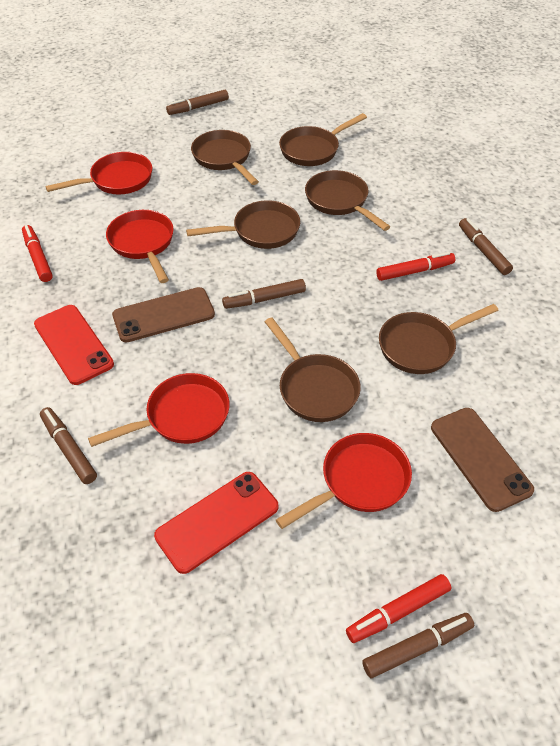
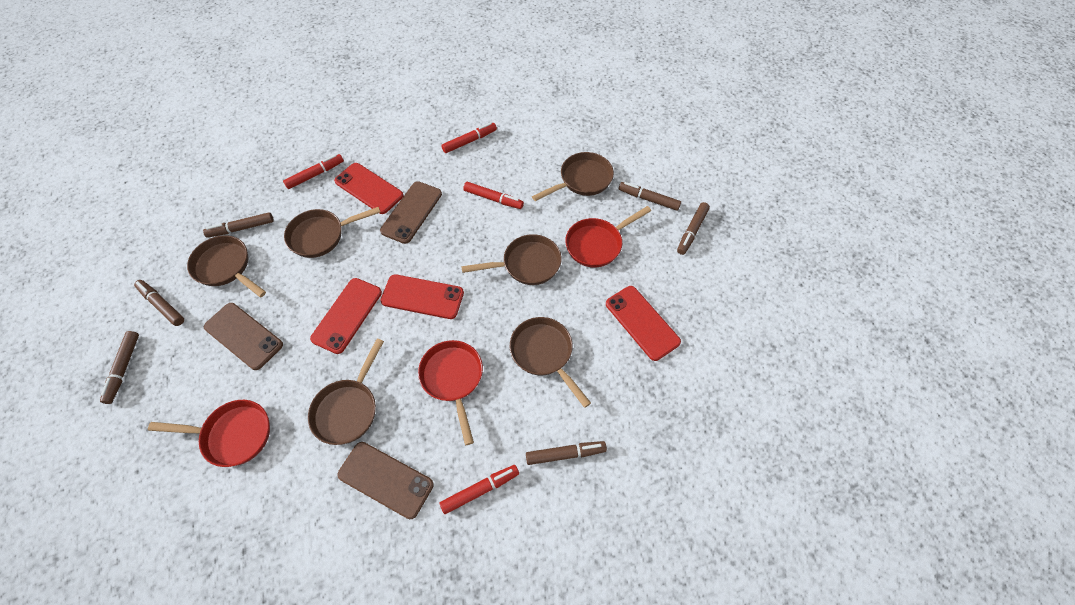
brown marker: [40,407,97,484] [166,90,229,115] [222,279,306,309] [362,613,474,678] [459,218,513,275] = 5 -> [100,331,139,404] [134,280,184,326] [203,212,274,238] [526,441,607,465] [619,182,681,211] [677,202,710,255] = 6
brown phone: [112,287,215,342] [431,408,534,512] = 2 -> [204,303,283,370] [337,442,434,519] [380,181,442,244] = 3
red marker: [22,225,53,282] [346,574,451,643] [376,252,455,281] = 3 -> [283,154,344,189] [440,465,519,514] [441,122,497,153] [463,182,524,209] = 4
red pan: [45,152,152,194] [88,373,230,447] [106,210,174,283] [276,433,412,529] = 4 -> [148,400,270,467] [418,340,483,445] [565,206,651,268] = 3
red phone: [34,305,114,385] [154,472,278,574] = 2 -> [310,278,382,354] [334,163,404,214] [380,274,464,319] [606,286,681,361] = 4

